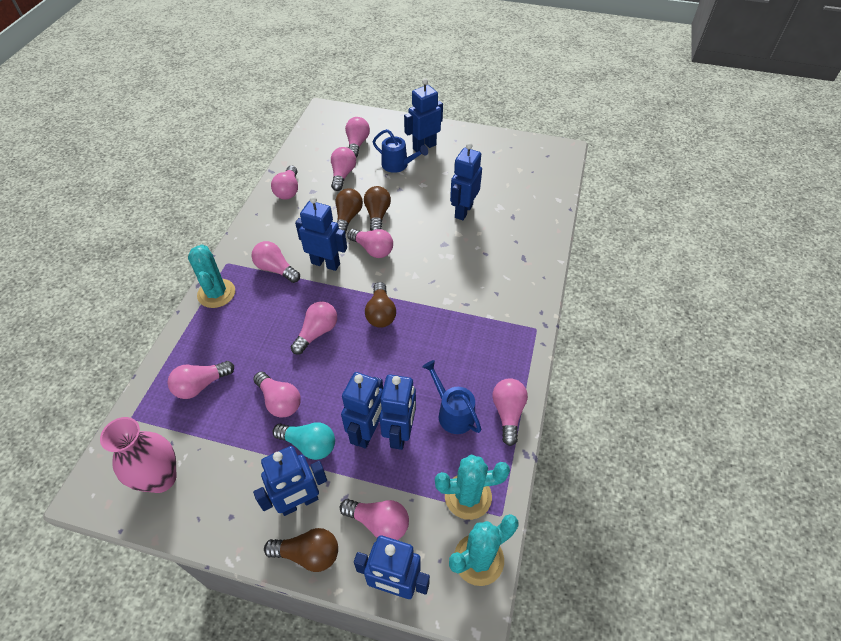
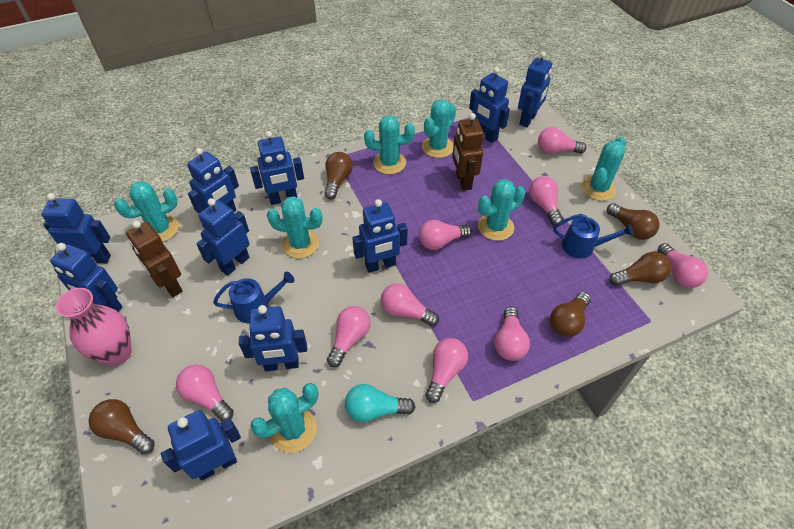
blue robot: [253,446,327,516] [295,196,347,271] [341,372,383,449] [354,536,430,599] [379,374,416,450] [404,78,443,152] [450,143,482,220] = 7 -> [41,193,111,263] [50,243,122,312] [161,410,241,481] [187,148,239,213] [196,198,250,276] [239,305,307,371] [250,131,304,205] [352,199,408,273] [469,67,510,143] [518,52,552,127] = 10
brown light bulb: [264,528,338,572] [335,188,363,234] [364,186,391,231] [365,282,396,328] = 4 -> [89,399,155,454] [325,152,353,199] [550,292,591,337] [607,203,660,240] [610,252,671,286] = 5
brown robot: none = 0 -> [126,220,183,297] [452,113,484,191] = 2
pink light bulb: [168,361,234,399] [252,241,300,283] [253,371,301,417] [271,165,298,200] [291,302,337,354] [331,147,356,191] [340,499,409,540] [345,117,370,158] [347,229,393,258] [492,378,528,446] = 10 -> [176,365,234,422] [327,306,371,367] [381,283,439,326] [419,220,472,250] [425,338,468,403] [495,307,530,361] [529,176,563,226] [538,127,587,154] [657,243,708,288] = 9
turquoise cactus: [188,244,235,308] [435,455,510,520] [449,514,518,586] = 3 -> [114,181,179,242] [250,383,319,453] [267,196,323,259] [364,115,415,174] [422,99,456,158] [478,179,525,241] [581,137,626,201] = 7

